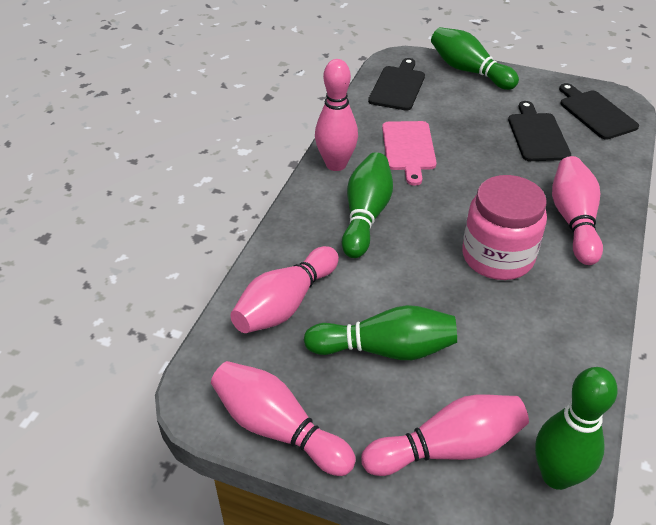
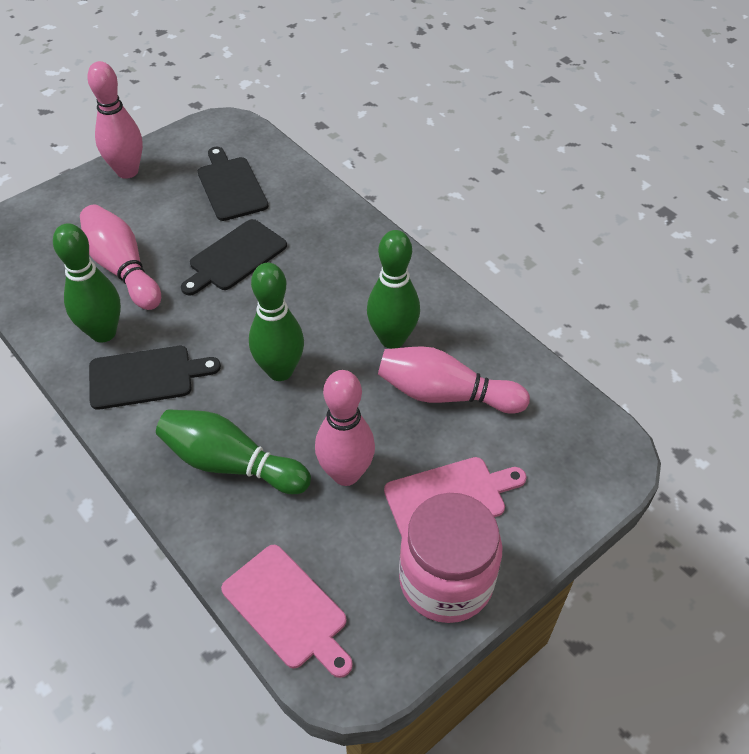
pink bowling pin: [211,361,356,476] [230,246,339,333] [315,59,358,171] [361,395,529,476] [552,156,603,265] = 5 -> [80,204,161,310] [87,61,143,179] [315,370,375,486] [378,346,530,414] = 4
pink cutting board: [382,121,437,186] = 1 -> [221,545,353,678] [384,457,527,537] = 2

